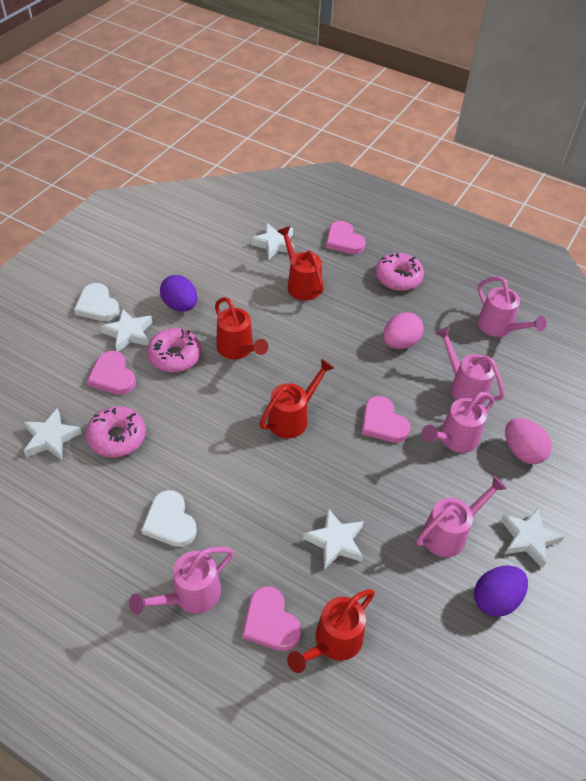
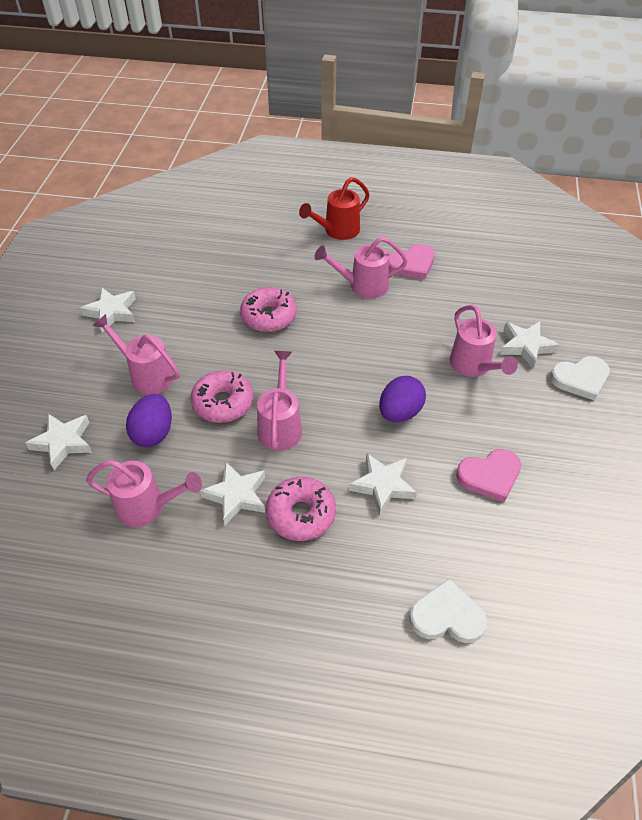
pink egg: [383,312,424,349] [505,418,552,464] = 2 -> none = 0
pink heart: [87,351,136,395] [242,586,301,651] [326,221,365,254] [362,396,410,443] = 4 -> [389,244,435,279] [456,449,521,502] = 2
red watering can: [215,297,268,359] [259,359,334,438] [277,226,324,301] [287,589,375,673] = 4 -> [299,177,370,240] = 1

